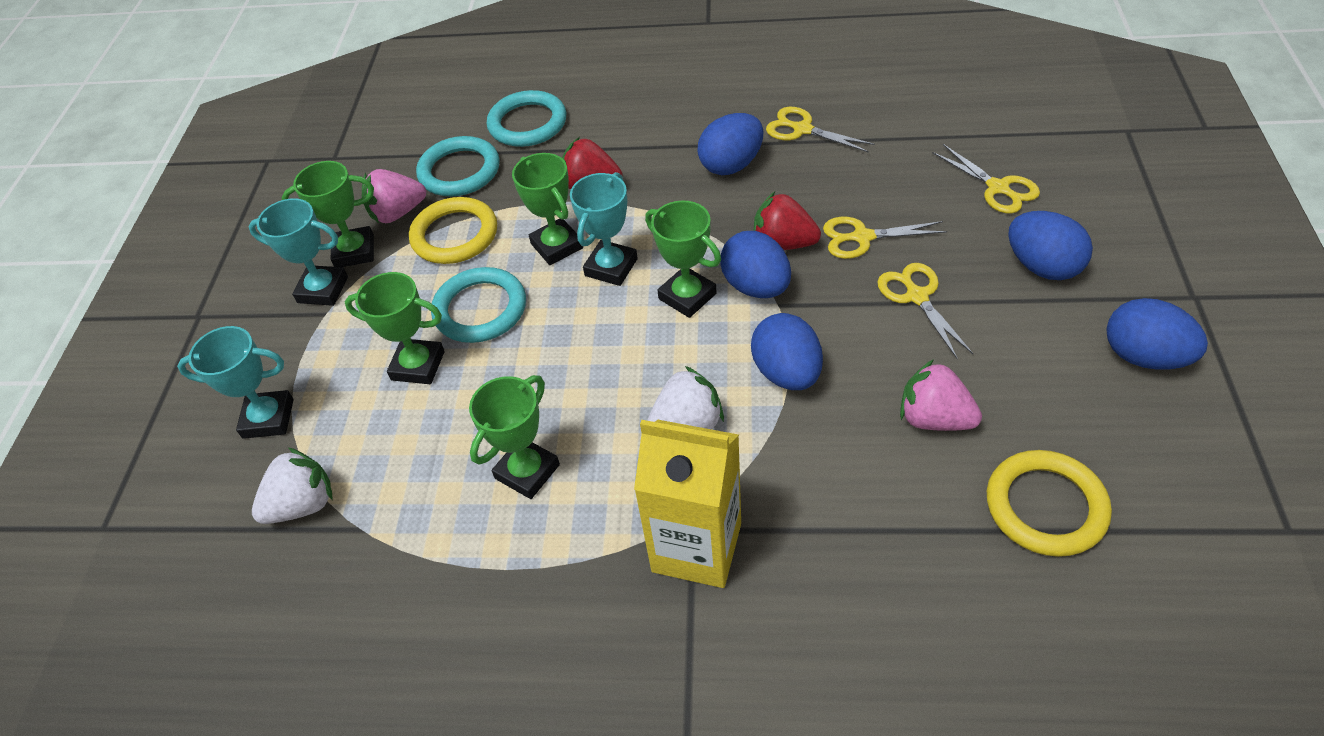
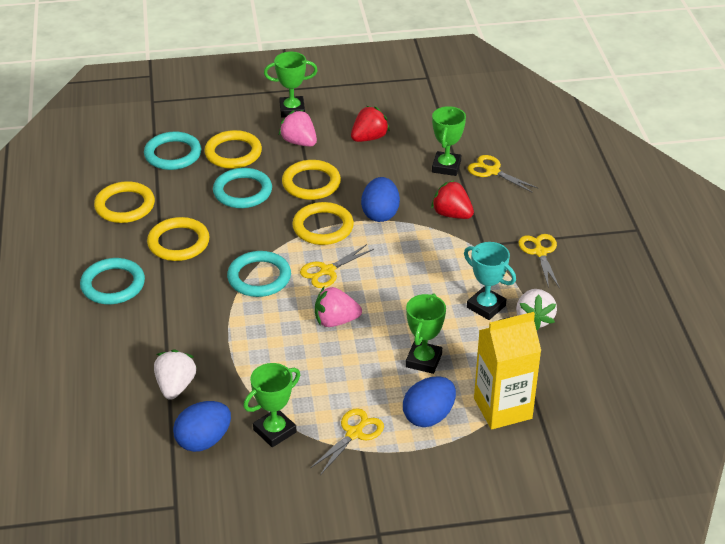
blue egg: [697,113,763,175] [720,231,791,298] [751,313,823,390] [1008,211,1093,280] [1106,298,1208,370] = 5 -> [173,401,231,452] [361,177,400,222] [403,376,456,427] = 3
green trophy: [282,161,374,267] [345,272,445,384] [469,375,560,499] [512,153,583,265] [645,200,721,318] = 5 -> [243,363,300,447] [264,52,318,118] [406,293,446,374] [432,106,466,176] = 4
turquoise ring: [416,136,500,197] [431,267,526,343] [487,90,566,147] = 3 -> [80,258,145,304] [144,132,201,170] [213,168,272,208] [227,251,291,297] = 4
turquoise trophy: [177,326,294,439] [249,198,348,306] [570,172,638,286] = 3 -> [464,242,516,320] = 1
yellow ring: [409,197,497,264] [987,450,1112,557] = 2 -> [94,181,155,223] [147,217,209,261] [205,130,262,169] [282,160,341,200] [292,202,354,245] = 5

